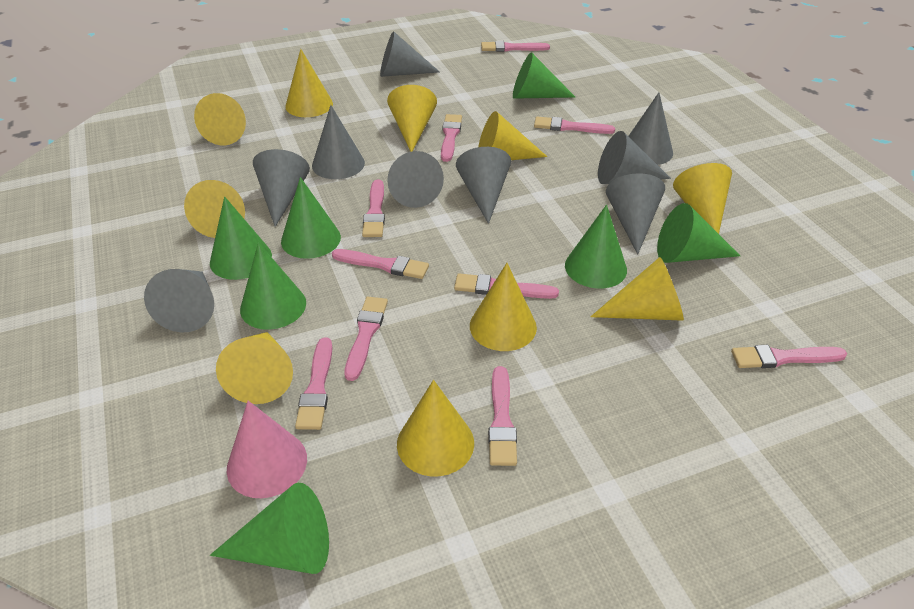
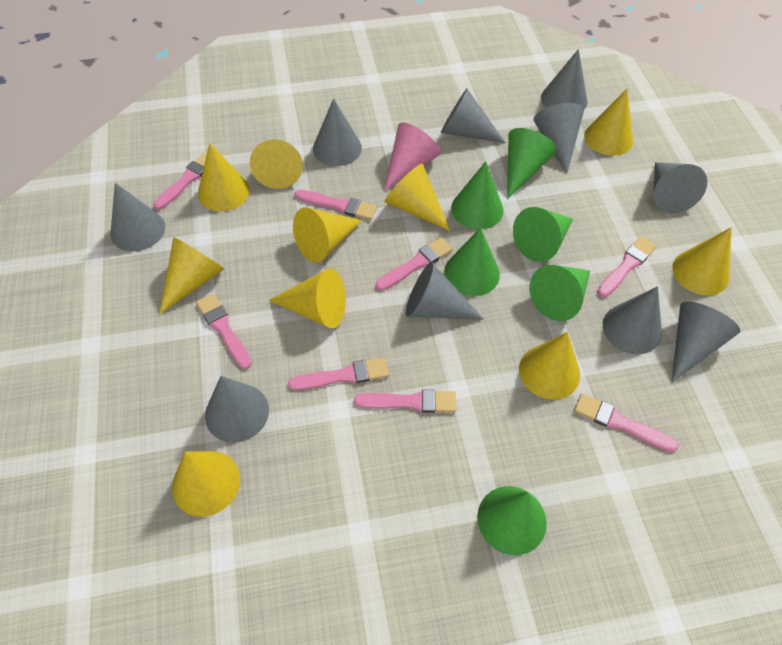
green cone: [210,196,272,280] [210,483,329,574] [240,242,306,330] [281,177,341,259] [513,52,575,99] [565,205,627,289] [657,203,740,263] = 7 -> [444,228,500,296] [451,161,504,230] [477,486,547,555] [507,128,557,199] [513,207,573,262] [529,265,590,321] = 6
grey cone: [144,269,214,332] [253,149,310,227] [312,105,365,179] [380,31,440,77] [387,151,444,208] [456,147,511,224] [598,131,671,184] [606,173,665,254] [628,93,673,165] = 9 -> [110,183,165,252] [205,376,269,443] [313,98,362,166] [406,262,484,320] [441,89,506,143] [534,103,584,173] [541,49,587,109] [603,286,662,354] [654,162,707,213] [671,301,741,383] = 10
pink brush: [295,338,332,430] [332,249,429,279] [345,297,388,381] [362,180,385,237] [441,114,462,162] [454,273,559,299] [481,41,550,52] [488,366,517,466] [534,117,615,134] [731,345,847,368] = 10 -> [153,152,207,210] [196,293,252,369] [288,358,389,390] [294,190,377,220] [354,390,456,413] [376,237,453,291] [574,394,679,452] [597,236,657,297] = 8

